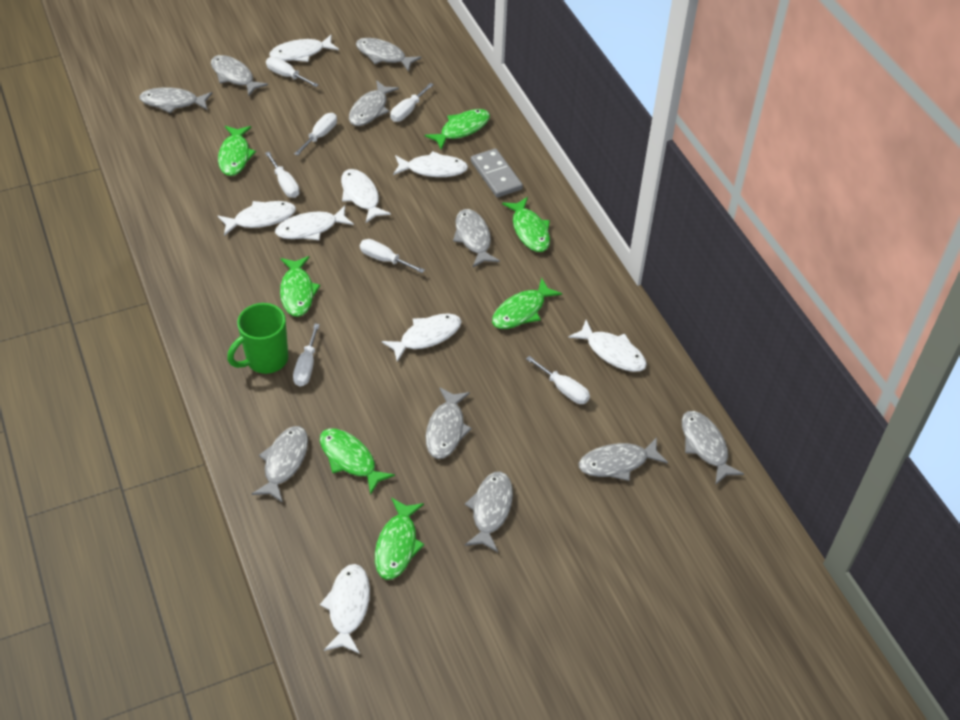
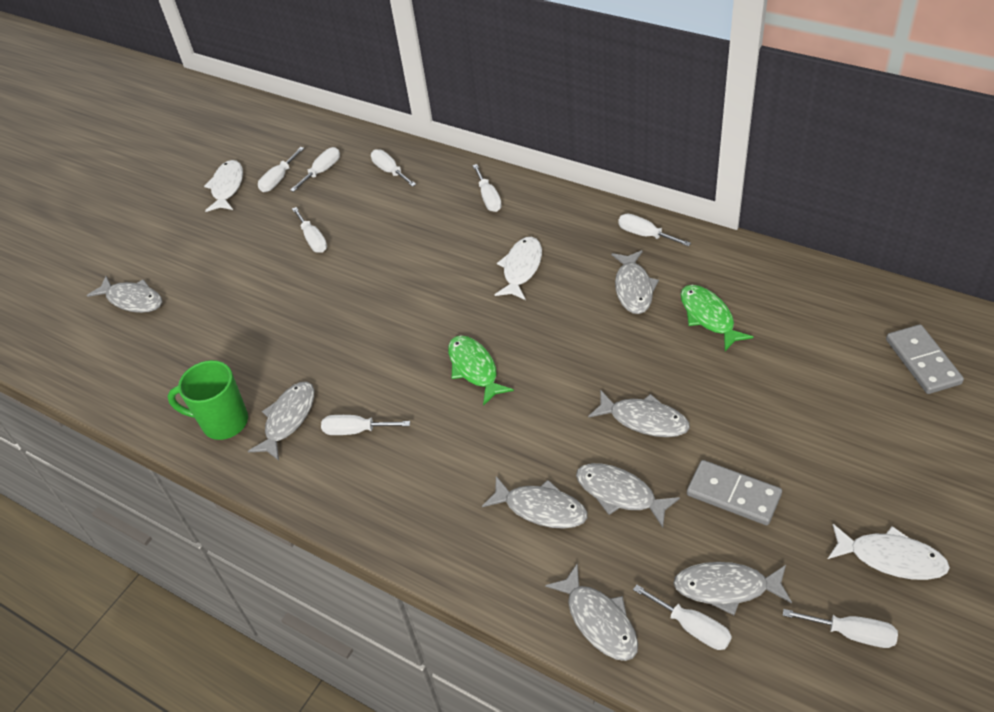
green fish: [218,126,256,176] [280,256,321,317] [320,429,395,495] [375,498,424,580] [425,109,490,150] [492,278,562,329] [502,197,550,252] = 7 -> [448,335,514,406] [680,285,753,351] = 2
grey domino: [471,148,523,197] = 1 -> [687,460,782,525] [886,324,964,394] = 2
grey fish: [139,87,213,113] [211,55,268,97] [252,426,308,503] [349,80,399,126] [356,38,421,72] [426,387,472,459] [453,209,500,267] [465,471,513,552] [579,437,668,481] [682,411,744,485] = 10 -> [87,276,162,313] [248,382,314,460] [482,476,588,529] [545,564,638,661] [576,463,680,528] [588,390,690,437] [611,250,659,314] [673,562,792,615] = 8
white fish: [218,201,296,236] [269,34,339,62] [275,206,354,240] [320,564,370,654] [341,169,391,223] [382,313,462,362] [393,151,468,177] [568,320,647,372] = 8 -> [204,160,243,212] [495,237,542,300] [828,524,950,580] = 3
white screwdriver: [265,152,300,198] [266,57,319,87] [293,324,320,386] [294,113,337,156] [360,239,425,273] [390,83,434,122] [526,356,590,404] = 7 -> [258,147,304,192] [290,147,340,192] [292,207,327,253] [321,415,410,435] [371,149,416,187] [473,164,502,212] [618,214,691,247] [633,585,732,650] [783,609,898,648] = 9

